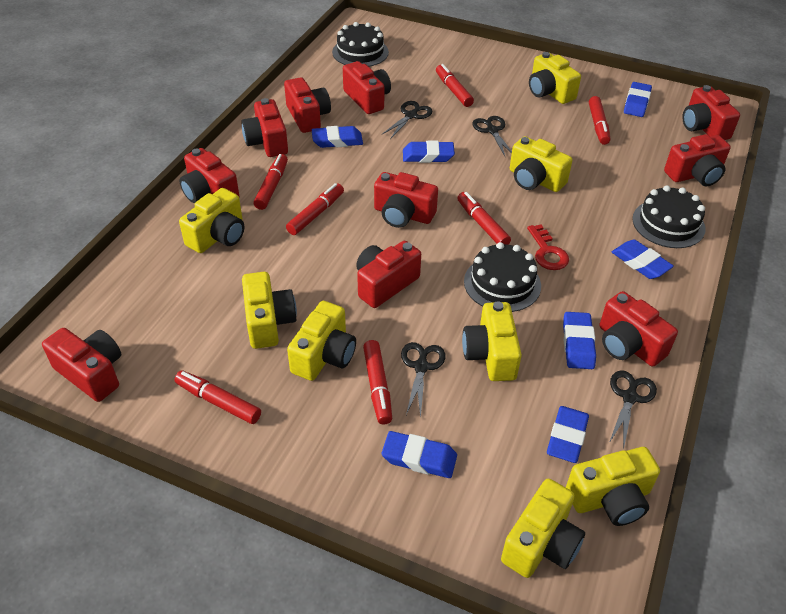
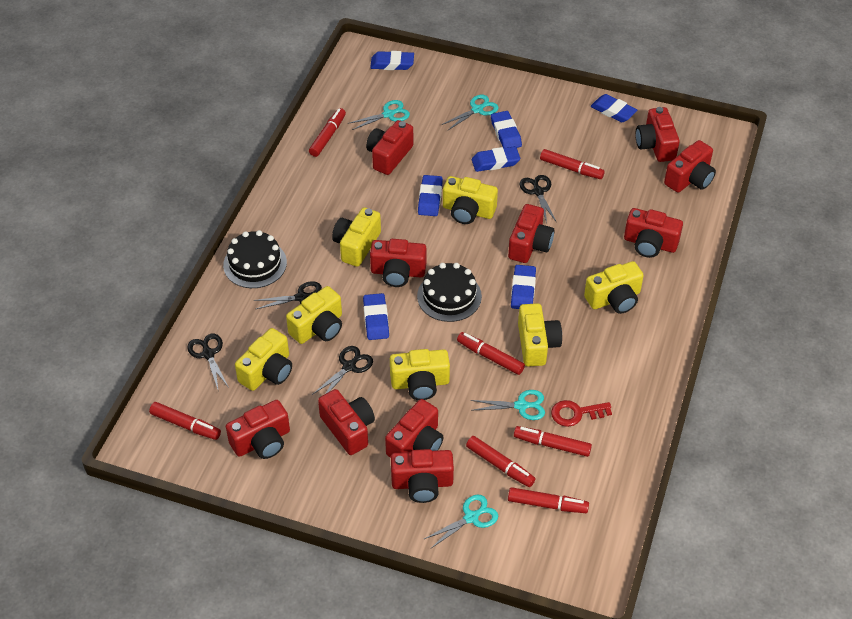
black cake: [332,22,389,67] [464,242,541,312] [632,185,706,248] = 3 -> [223,230,287,288] [417,263,482,322] = 2
turquoise scissors: none = 0 -> [348,100,410,130] [424,494,498,549] [442,95,499,130] [471,390,545,420] = 4
yellow camera: [179,188,244,253] [242,272,297,349] [287,301,356,381] [462,301,522,381] [501,479,585,578] [510,136,573,192] [529,52,581,104] [566,447,660,526] = 8 -> [235,328,292,391] [286,286,342,344] [332,208,381,267] [390,349,450,400] [443,176,498,224] [518,303,562,366] [584,261,644,314] = 7

